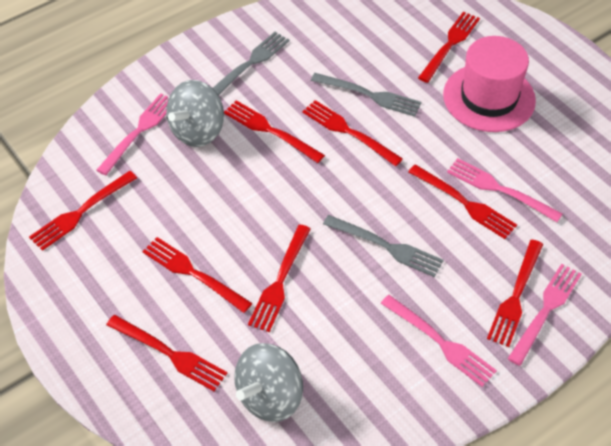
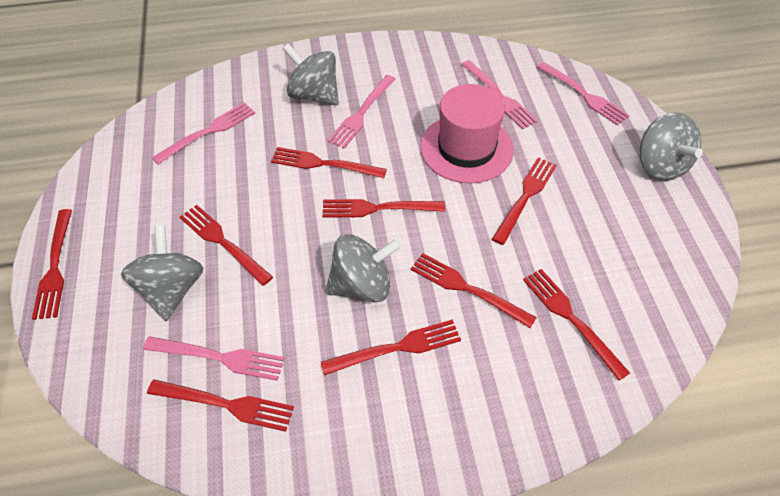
grey fork: [213,32,289,95] [311,73,422,117] [323,215,444,277] = 3 -> none = 0
grey spinning top: [166,80,224,147] [234,343,303,422] = 2 -> [121,225,203,321] [282,43,339,106] [325,234,401,302] [640,112,703,181] = 4
pink fork: [96,93,168,175] [381,295,497,387] [447,158,563,222] [508,263,582,366] = 4 -> [143,336,285,381] [152,102,255,164] [328,75,395,149] [461,60,538,129] [537,62,630,125] = 5

